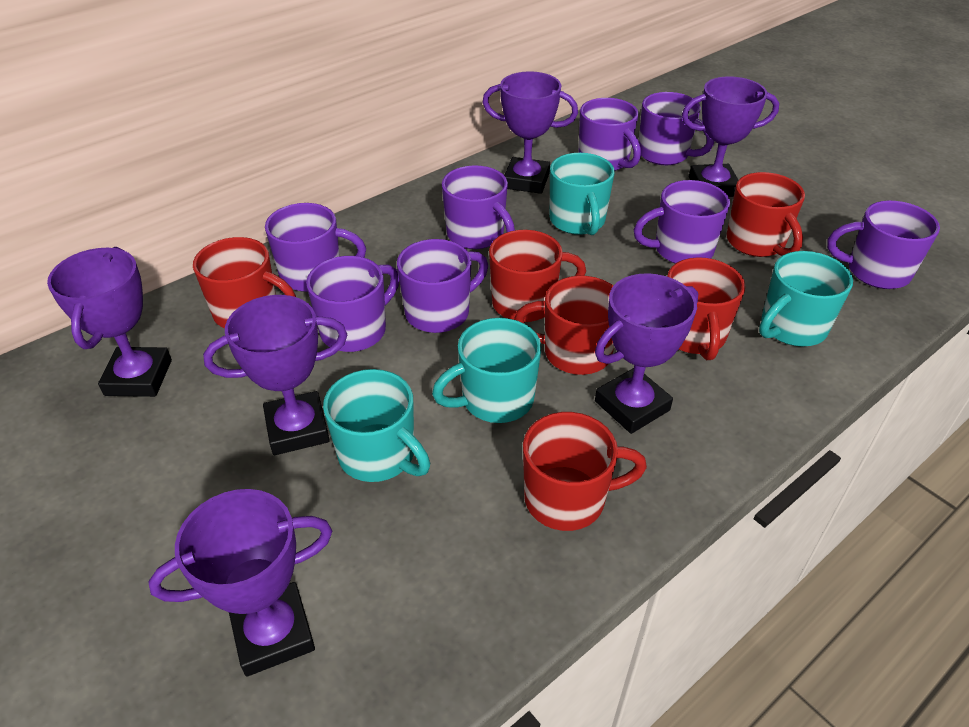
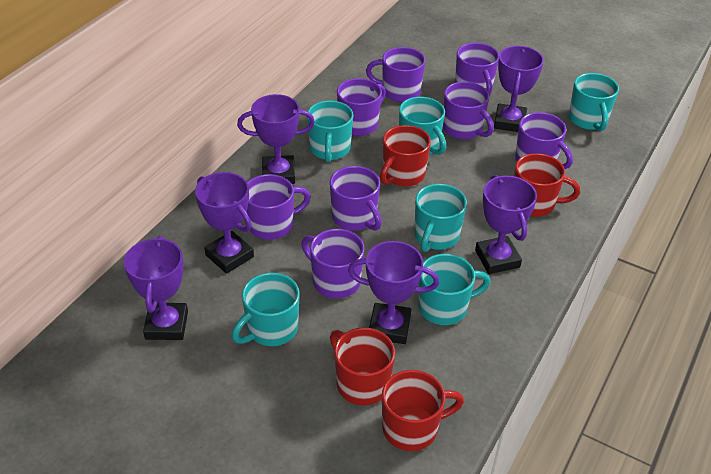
red mug: [193,237,296,328] [489,230,586,322] [514,276,614,375] [523,412,647,531] [667,257,745,360] [727,172,805,257] = 6 -> [330,327,395,406] [380,125,431,187] [382,370,464,451] [514,153,580,217] = 4
turquoise mug: [323,369,430,482] [432,318,542,423] [550,153,615,235] [759,251,853,347] = 4 -> [232,273,300,346] [307,101,353,163] [399,97,446,155] [415,184,467,252] [418,254,491,325] [569,73,619,131] = 6

